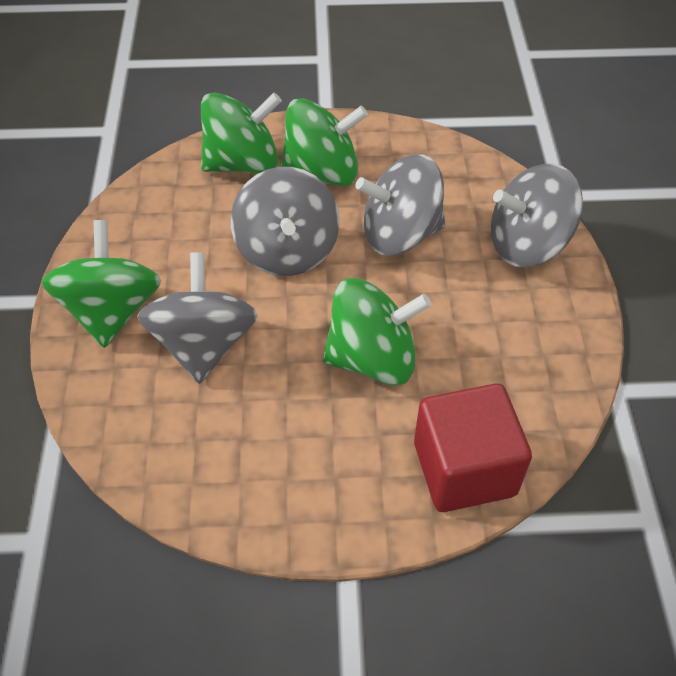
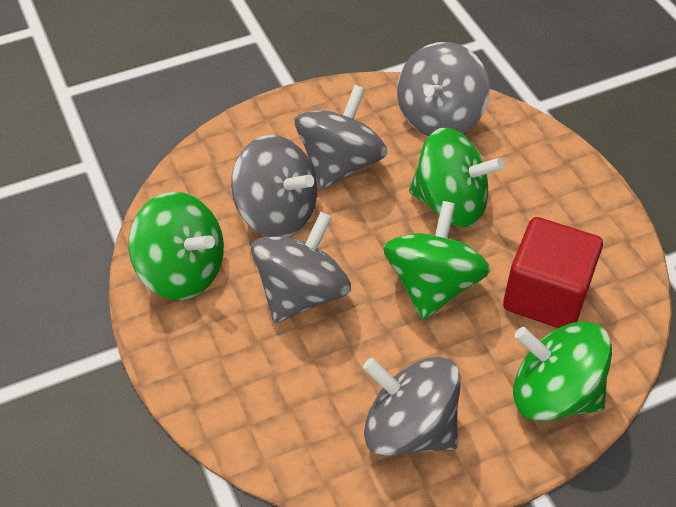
grey spinning top: [137,252,258,384] [231,167,340,276] [355,154,445,256] [491,164,583,267] = 4 -> [231,135,317,237] [251,212,351,323] [295,85,388,190] [363,357,461,456] [397,42,490,136] = 5

